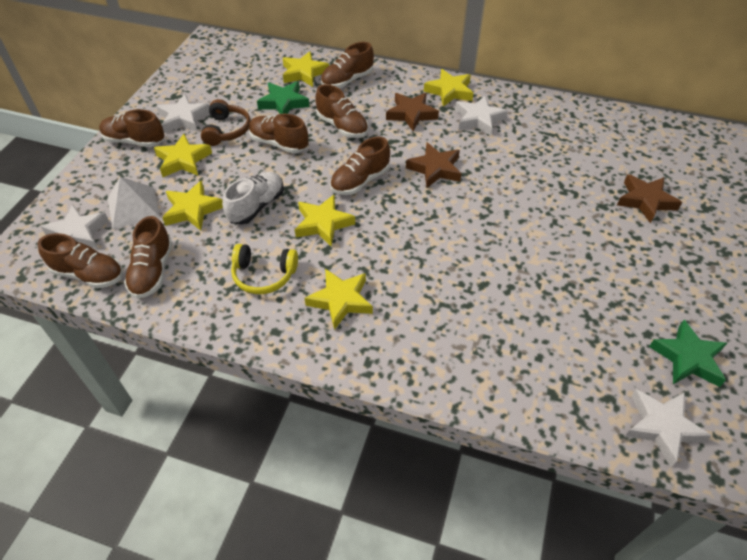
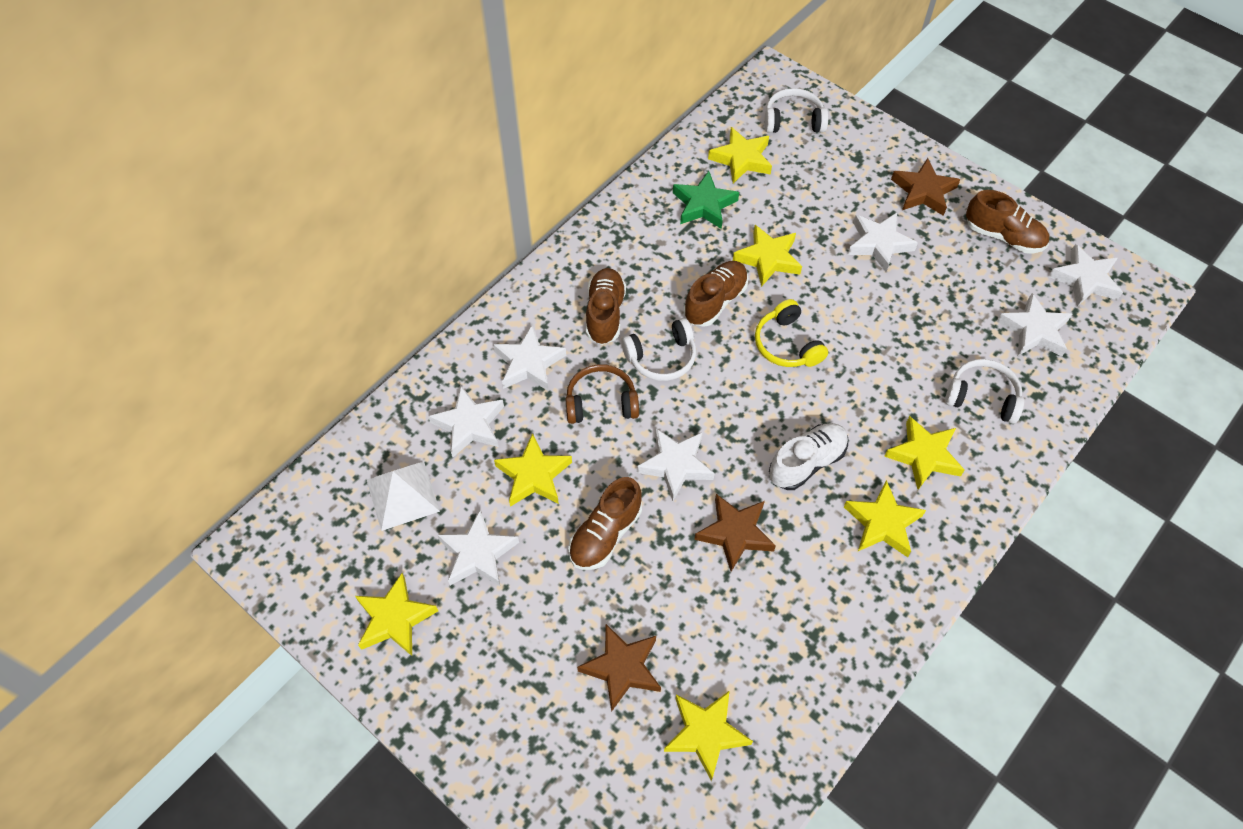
brown shoe: [37,233,123,288] [99,109,164,147] [124,216,173,299] [249,114,309,153] [315,84,368,138] [321,42,374,88] [330,137,390,195] = 7 -> [568,477,642,570] [586,268,626,345] [684,261,748,327] [966,190,1049,253] = 4
green star: [257,81,309,114] [649,320,727,387] = 2 -> [673,171,739,229] = 1
white headphones: none = 0 -> [621,318,696,381] [764,88,828,133] [945,359,1024,424] = 3
white star: [40,204,109,249] [156,94,210,133] [455,96,508,136] [625,389,712,467] = 4 -> [428,386,504,458] [438,510,519,586] [493,325,566,391] [637,428,715,501] [848,213,918,272] [997,293,1072,356] [1048,244,1123,307] = 7
yellow star: [154,134,212,177] [162,180,223,231] [283,51,329,87] [295,195,355,247] [305,269,373,330] [424,69,473,107] = 6 -> [355,573,438,656] [494,433,572,507] [664,690,753,781] [708,127,772,183] [733,225,802,287] [844,480,926,557] [884,416,965,490] = 7

